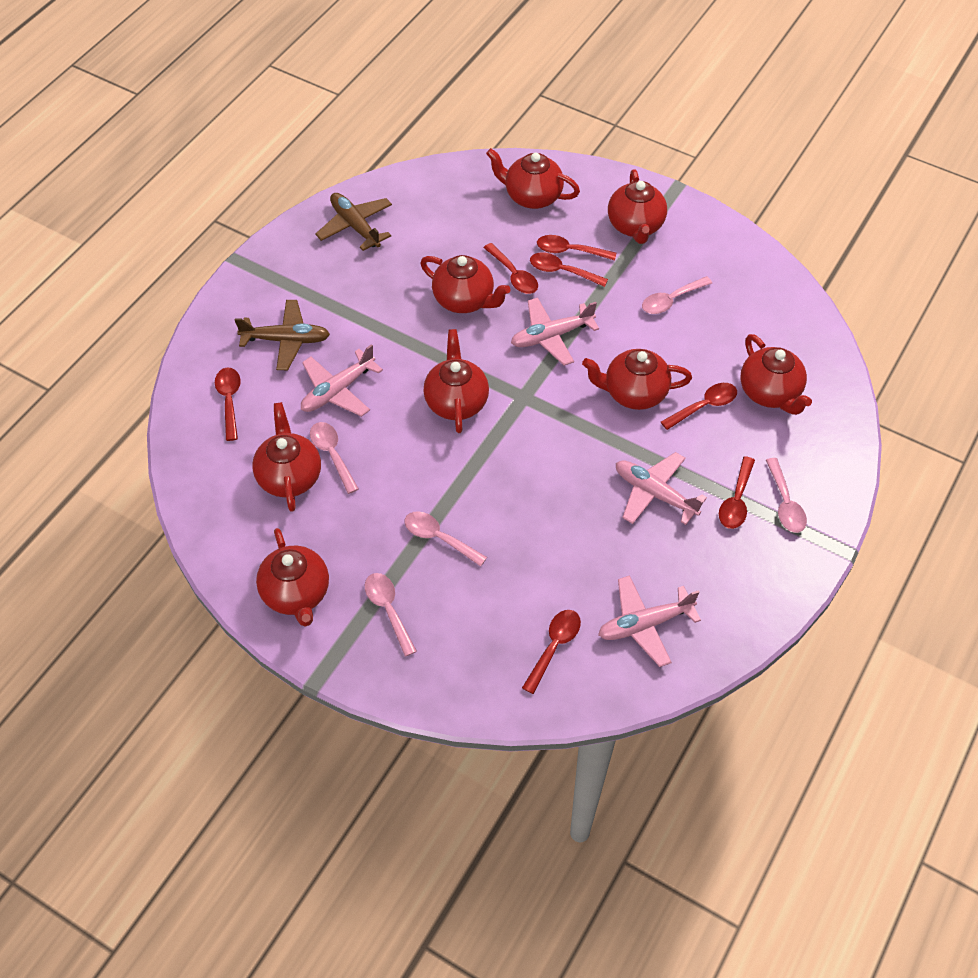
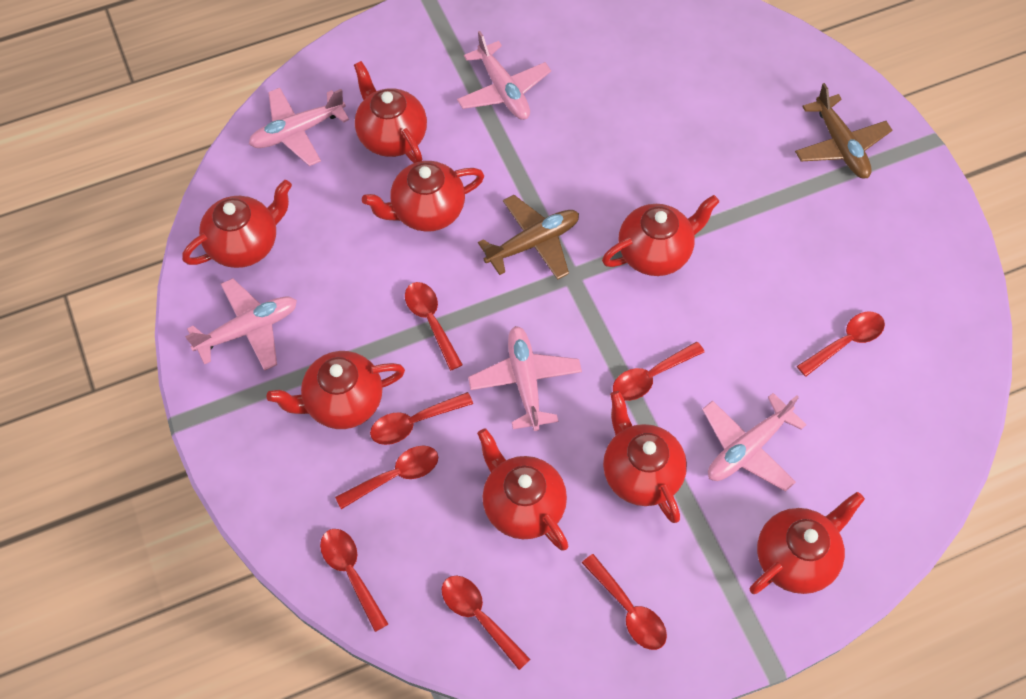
pink plane: [301,344,383,417] [511,297,599,366] [598,575,701,667] [616,452,707,525] = 4 -> [185,278,297,371] [249,88,349,166] [457,31,551,120] [468,326,582,431] [702,393,807,492] = 5
pink spoon: [310,422,359,494] [365,573,417,657] [405,511,487,567] [642,276,712,314] [766,458,807,533] = 5 -> none = 0
red spoon: [215,368,241,441] [483,243,538,294] [522,610,581,694] [530,252,608,287] [537,235,616,260] [661,383,737,430] [719,456,755,529] = 7 -> [320,529,388,632] [335,446,438,509] [370,392,473,445] [405,282,463,371] [441,576,530,670] [582,554,667,650] [613,342,705,401] [797,312,885,377] = 8

